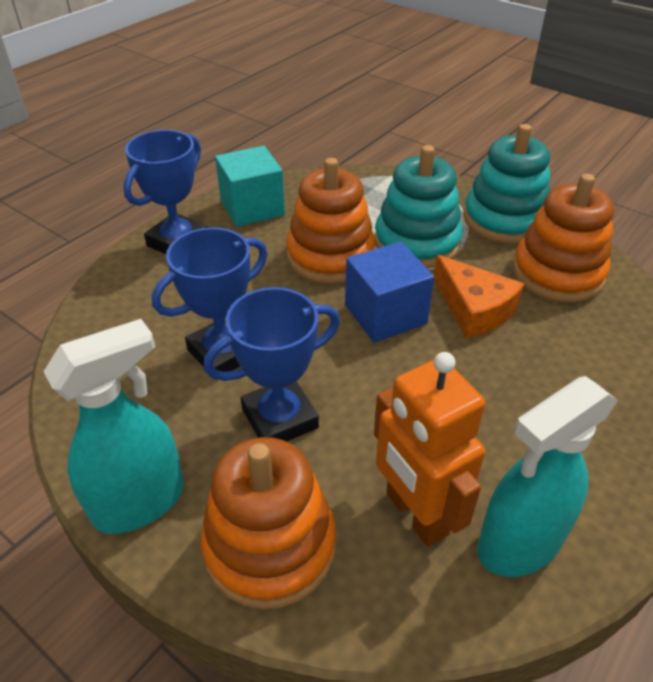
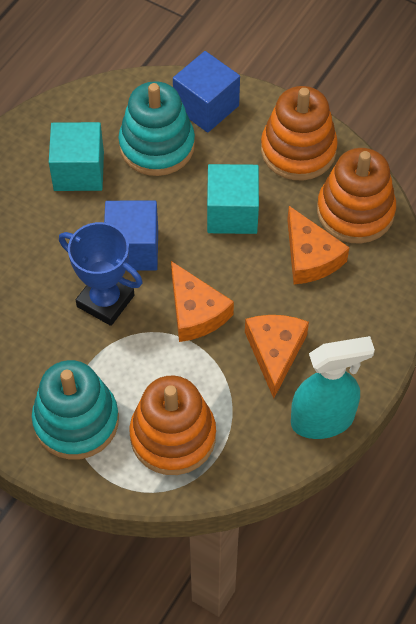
blue cube: [345,241,434,342] = 1 -> [104,201,158,270] [173,51,240,133] = 2
blue trophy: [123,130,208,254] [152,227,267,380] [204,287,340,442] = 3 -> [59,222,143,326] = 1
orange cheese: [434,255,524,338] = 1 -> [171,261,234,342] [245,315,309,398] [287,206,350,284] = 3
orange robot: [374,352,485,547] = 1 -> none = 0
turquoise cube: [215,146,285,227] = 1 -> [49,122,104,191] [207,164,259,234] = 2
turquoise spray bottle: [43,319,184,534] [477,376,618,577] = 2 -> [291,336,375,439] = 1

